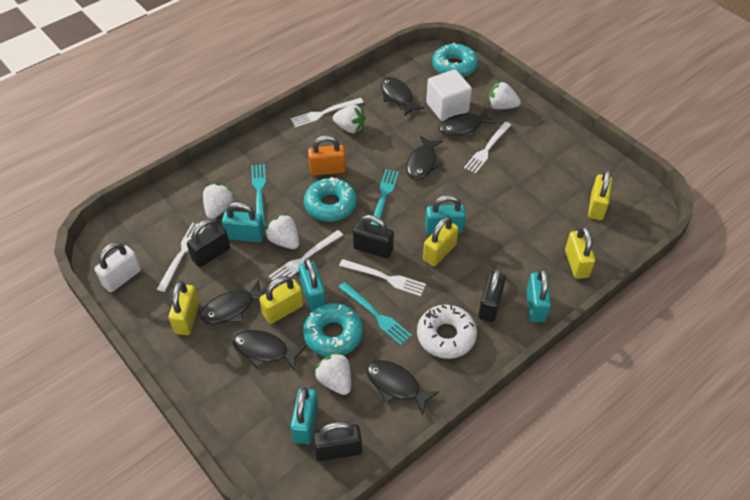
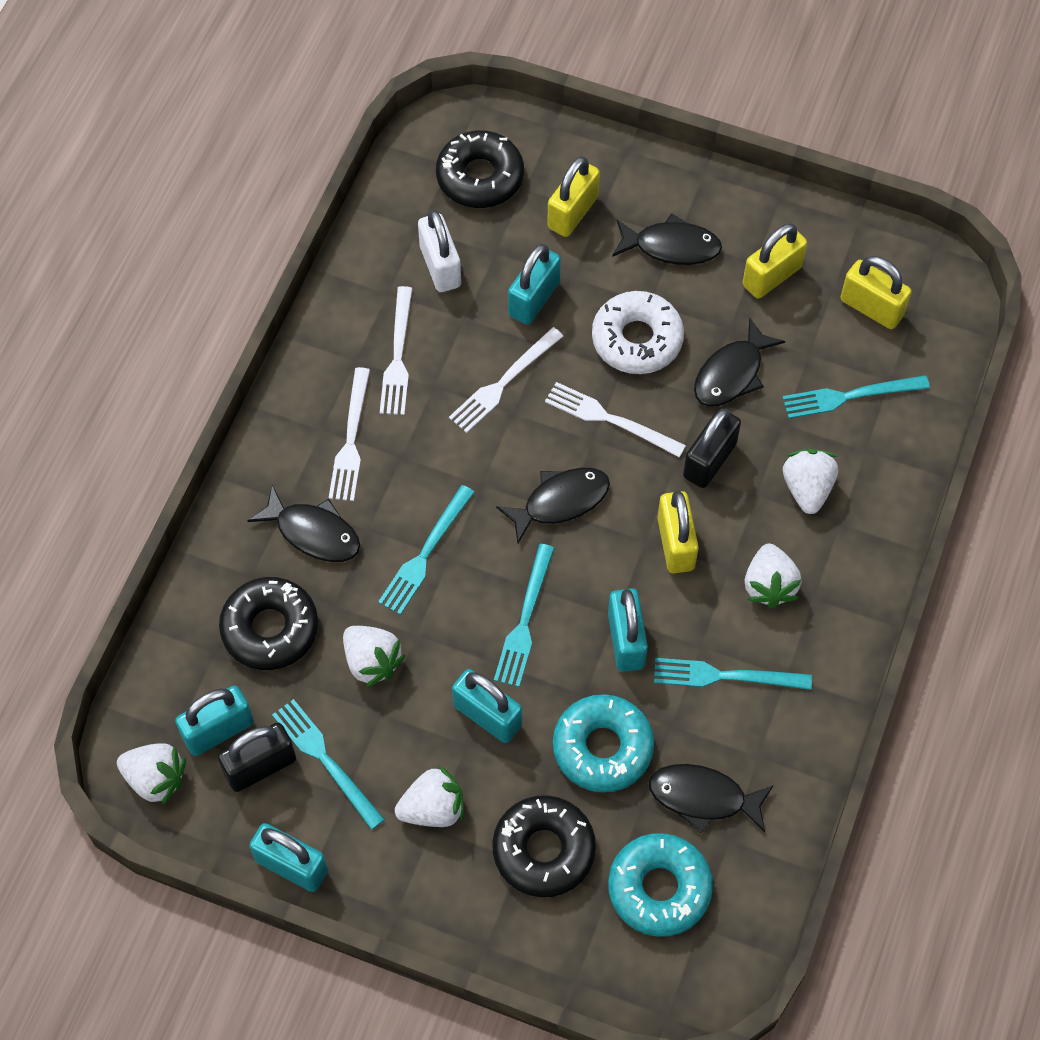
black donut: none = 0 -> [219,577,318,670] [436,130,524,208] [492,795,596,897] = 3
black fish: [200,279,264,324] [233,330,306,371] [367,360,439,415] [381,77,424,117] [406,135,443,180] [439,109,497,136] = 6 -> [248,485,360,562] [496,468,610,544] [612,213,722,265] [649,764,774,833] [694,318,785,407] = 5
black padlock: [187,219,230,267] [313,422,362,461] [353,215,394,258] [478,268,506,322] = 4 -> [218,723,296,792] [683,409,741,488] = 2
orange padlock: [308,135,346,176] = 1 -> none = 0
turquoise donut: [303,303,363,356] [304,177,357,222] [432,42,478,77] = 3 -> [553,694,654,792] [608,833,713,937] = 2
turquoise fork: [251,164,266,226] [338,282,412,345] [371,169,399,226] = 3 -> [272,699,385,830] [378,485,474,615] [494,544,554,687] [654,658,812,690] [782,375,930,418] = 5
white cube: [426,69,472,121] = 1 -> none = 0
white fork: [157,222,206,292] [269,230,343,286] [291,98,364,128] [339,259,426,296] [464,122,511,174] = 5 -> [329,367,370,501] [380,286,412,415] [449,327,563,433] [545,382,686,457] = 4
yellow padlock: [169,281,199,335] [259,276,304,324] [423,216,459,266] [565,226,595,279] [588,169,612,220] = 5 -> [547,156,600,237] [657,491,699,573] [743,223,807,299] [841,256,912,329] = 4

